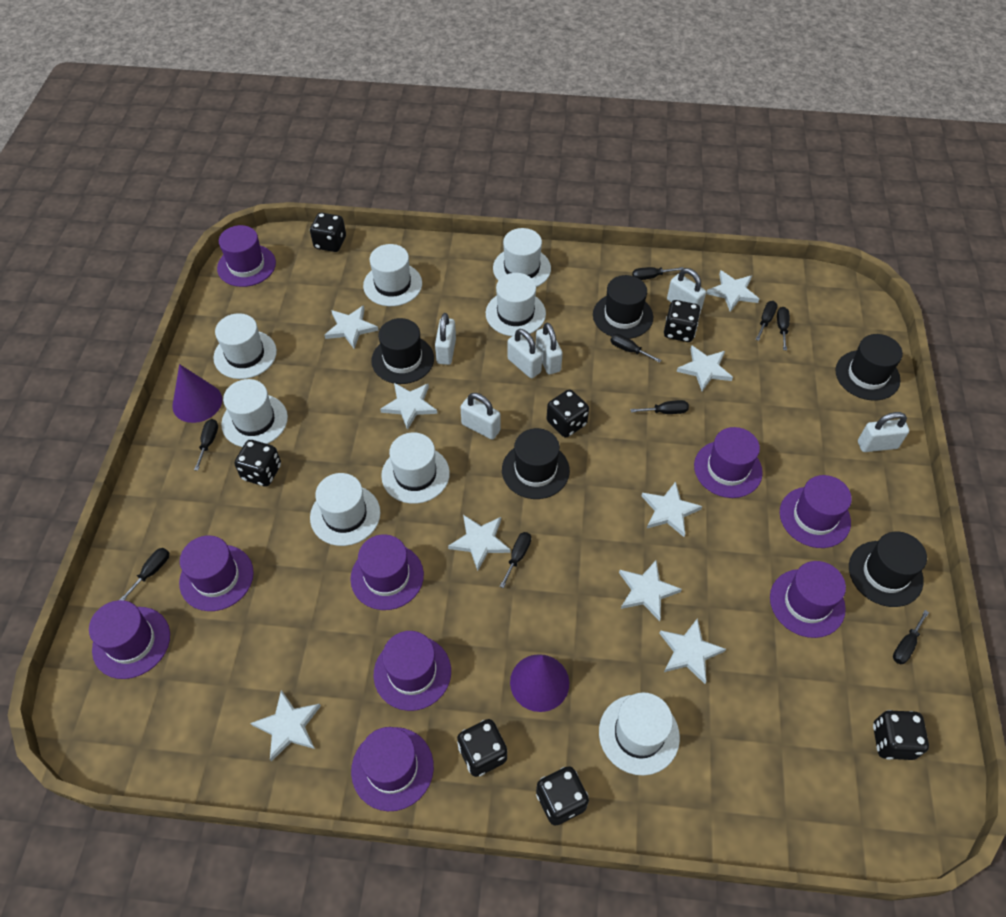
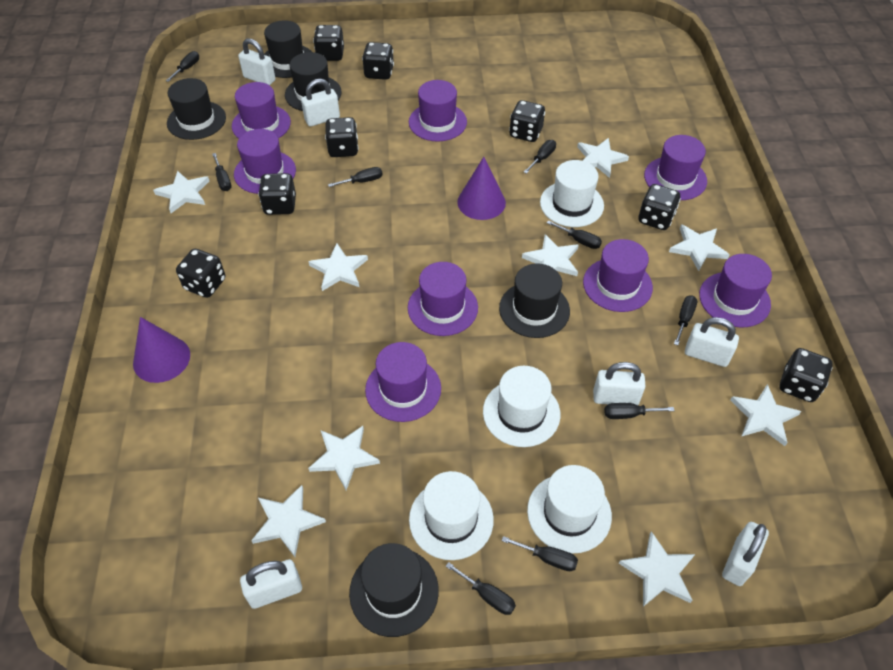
black dice: [234,440,281,486] [310,213,346,252] [457,719,507,777] [536,766,589,825] [547,390,589,437] [664,300,701,342] [873,710,929,760] = 7 -> [176,249,225,298] [258,173,296,215] [313,25,344,61] [325,117,359,157] [362,42,394,80] [509,100,545,142] [638,184,681,230] [780,348,833,402] = 8
purple hat: [89,600,170,679] [179,535,254,611] [217,225,276,287] [350,534,424,610] [351,727,434,811] [374,631,451,711] [694,427,763,498] [770,561,846,638] [780,475,852,548] = 9 -> [232,82,291,139] [234,129,296,194] [365,342,441,422] [408,262,478,336] [409,80,467,141] [583,239,653,312] [644,135,707,200] [699,254,772,327] = 8
white hat: [213,313,277,379] [221,379,288,447] [310,473,380,546] [363,244,422,306] [381,432,450,504] [486,273,546,336] [493,228,551,287] [599,692,680,776] = 8 -> [409,471,494,560] [483,366,560,447] [527,465,612,554] [540,160,604,227] = 4

